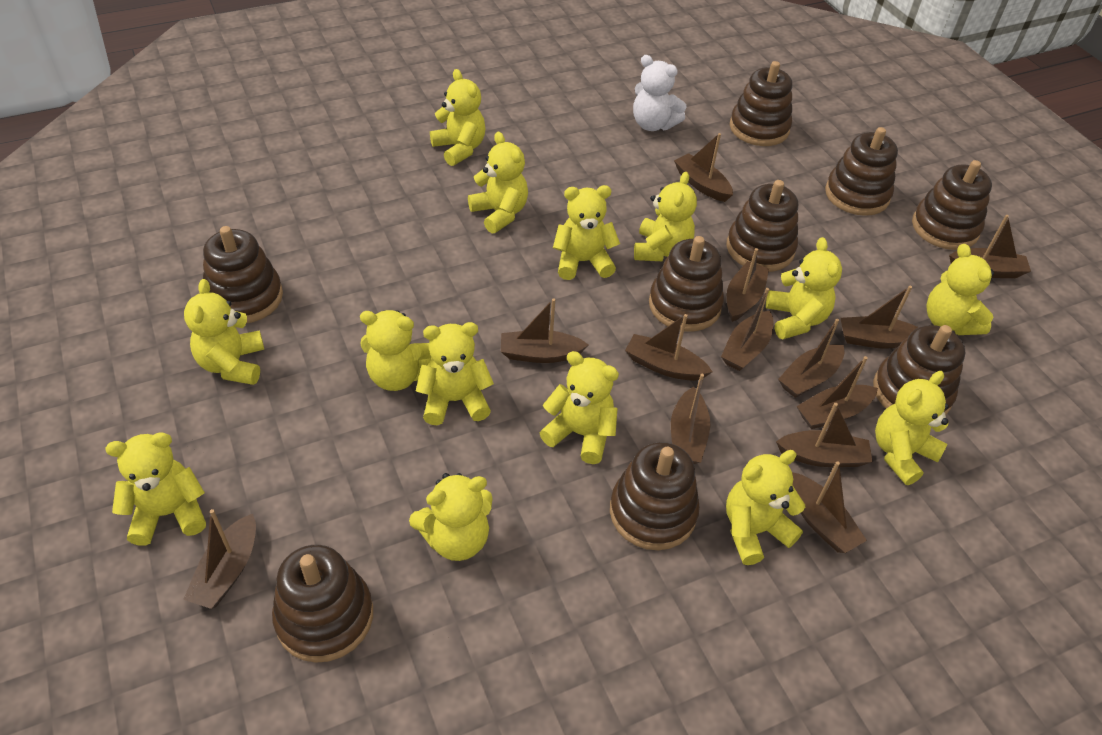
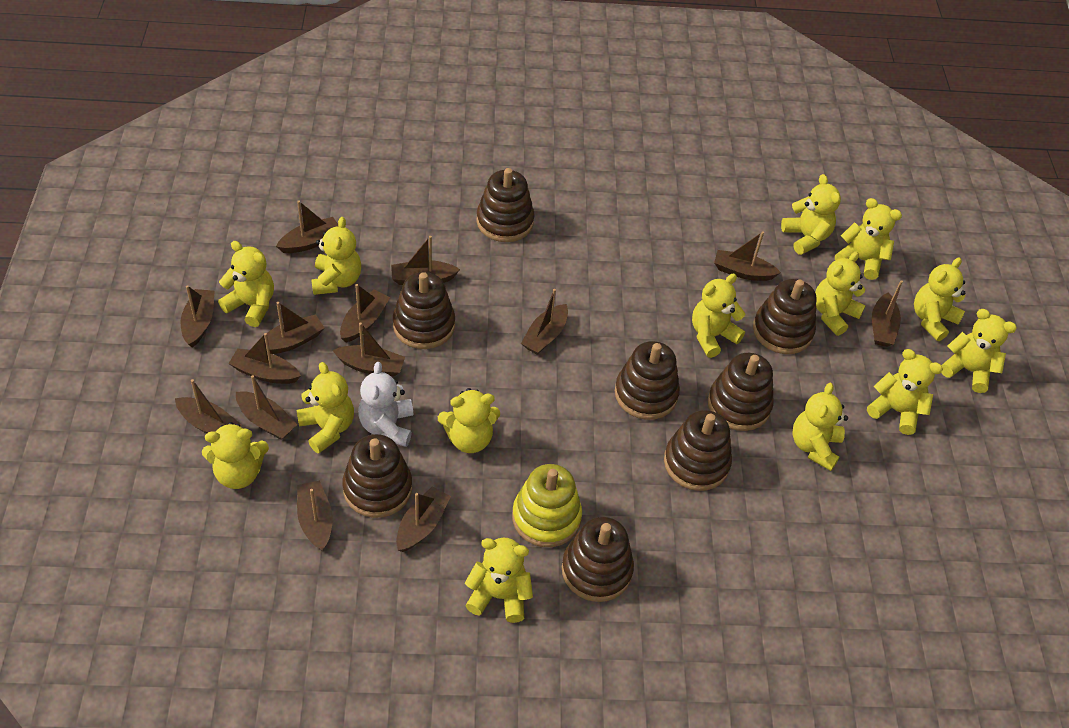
brown boat: [183,509,256,609] [501,298,589,363] [625,314,712,381] [671,374,710,464] [674,133,733,202] [721,288,773,371] [727,248,769,322] [776,403,872,467] [778,319,844,398] [792,461,867,553] [797,356,878,429] [840,286,918,348] [949,215,1031,278] = 13 -> [175,379,242,433] [181,285,215,347] [228,333,301,384] [236,375,297,440] [264,302,324,354] [276,201,338,253] [297,481,333,551] [332,322,405,376] [340,284,390,343] [391,236,460,285] [396,487,451,552] [521,289,568,355] [714,231,781,281] [872,280,903,347] = 14
brown stacking toy: [203,226,283,323] [272,545,373,663] [610,442,700,550] [649,236,724,331] [727,180,798,272] [730,61,792,146] [825,127,898,216] [873,325,965,415] [912,160,992,250] = 9 -> [342,434,412,518] [393,272,455,349] [476,168,534,242] [562,517,634,602] [615,341,680,420] [664,410,732,491] [708,353,774,431] [753,279,817,354] = 8
yellow stacking toy: none = 0 -> [512,464,582,547] = 1

